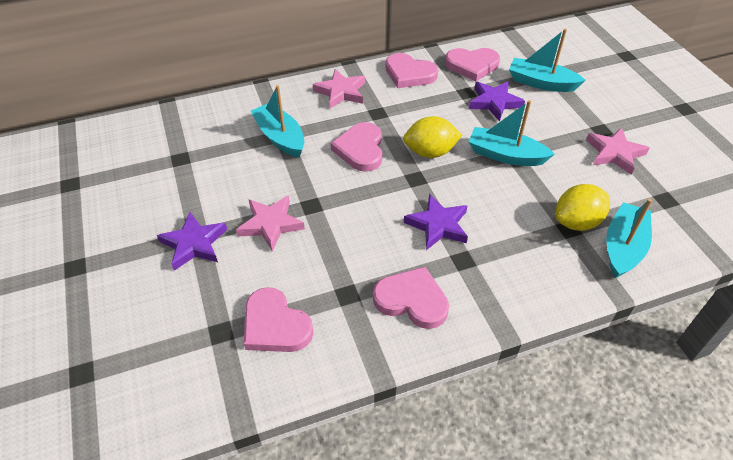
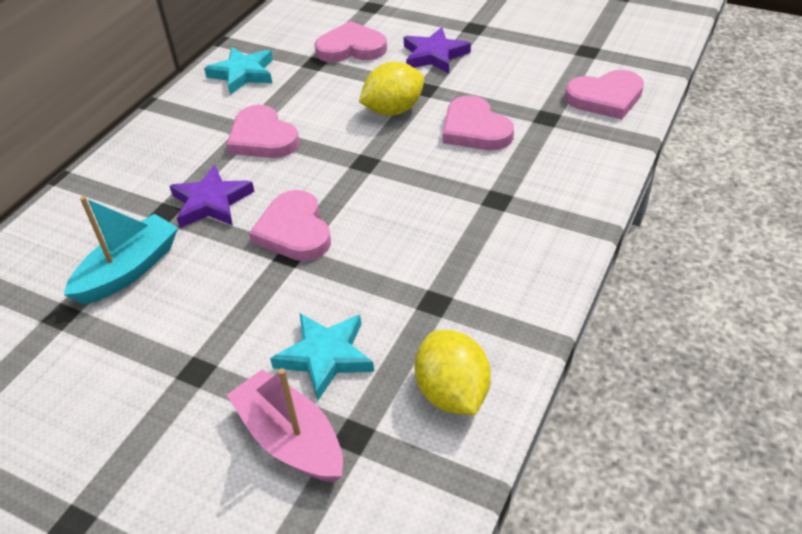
pink boat: none = 0 -> [227,368,343,482] = 1
pink star: [236,195,305,252] [313,69,365,109] [586,128,650,175] = 3 -> none = 0
purple star: [157,212,227,271] [404,194,468,250] [469,81,525,121] = 3 -> [170,165,255,228] [404,27,471,73] = 2
turquoise boat: [251,85,304,158] [469,100,555,166] [509,29,586,92] [606,199,652,278] = 4 -> [64,196,178,305] = 1
turquoise star: none = 0 -> [204,47,273,95] [270,313,374,400] = 2

